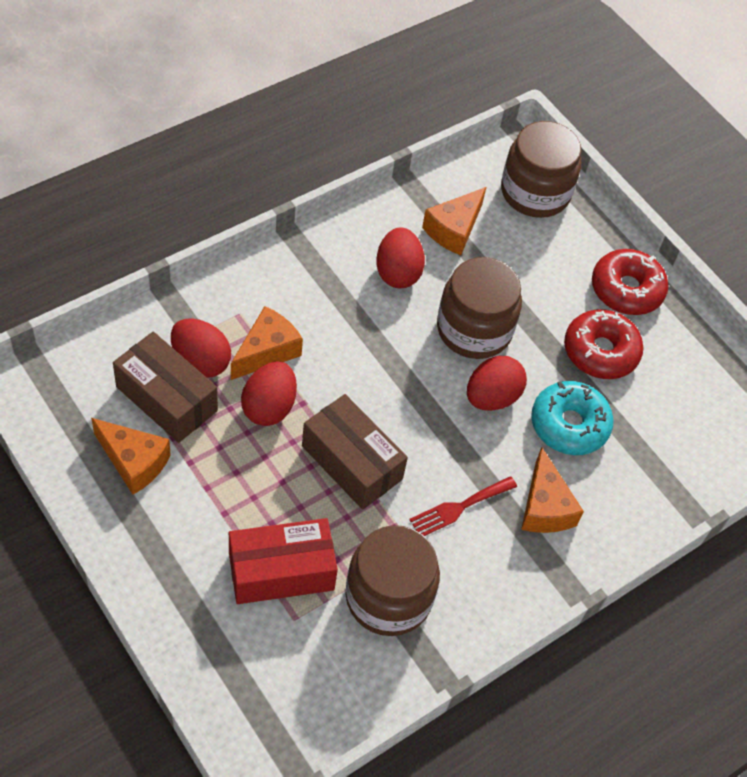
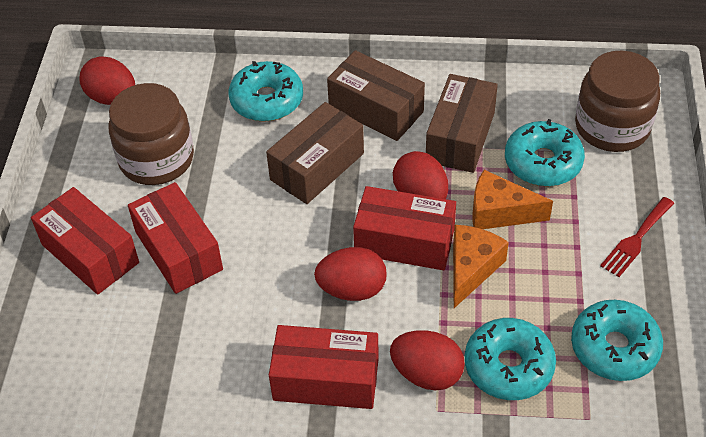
brown box: [113,332,218,443] [302,394,408,510] = 2 -> [266,102,364,204] [327,50,425,141] [426,74,498,173] = 3
brown jar: [346,525,440,636] [437,257,522,359] [501,121,582,218] = 3 -> [108,83,194,185] [575,50,660,152] = 2
orange cheese: [91,418,171,495] [231,306,303,380] [422,187,486,255] [521,447,584,533] = 4 -> [453,225,509,308] [472,170,553,229] = 2
red box: [229,518,338,604] = 1 -> [31,187,139,295] [128,182,223,294] [269,325,379,409] [353,186,456,270] = 4
red donut: [564,309,644,379] [592,249,668,315] = 2 -> none = 0
turquoise donut: [531,381,614,455] = 1 -> [229,61,303,122] [465,318,556,400] [505,119,585,186] [571,300,663,381] = 4

